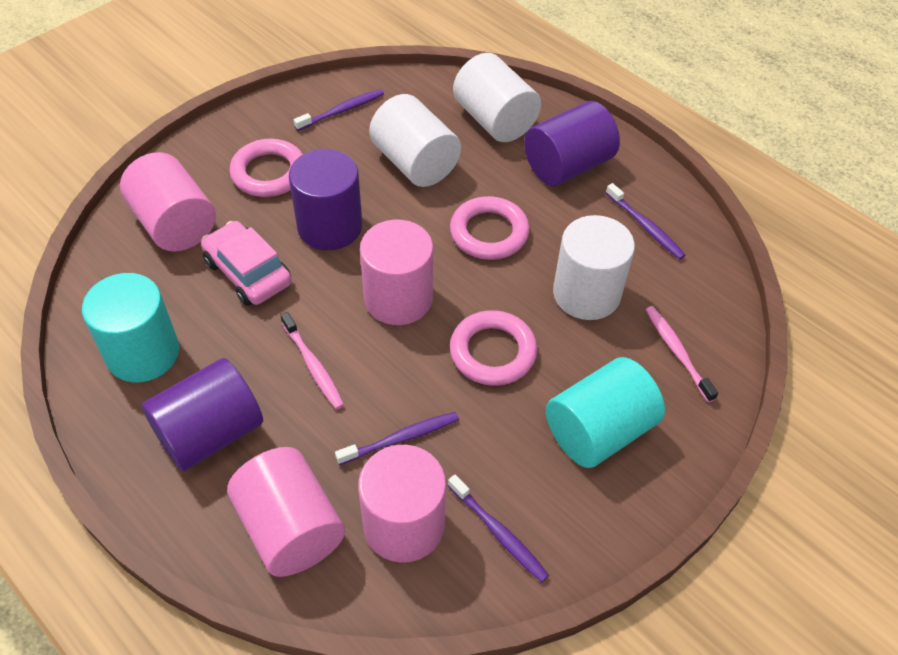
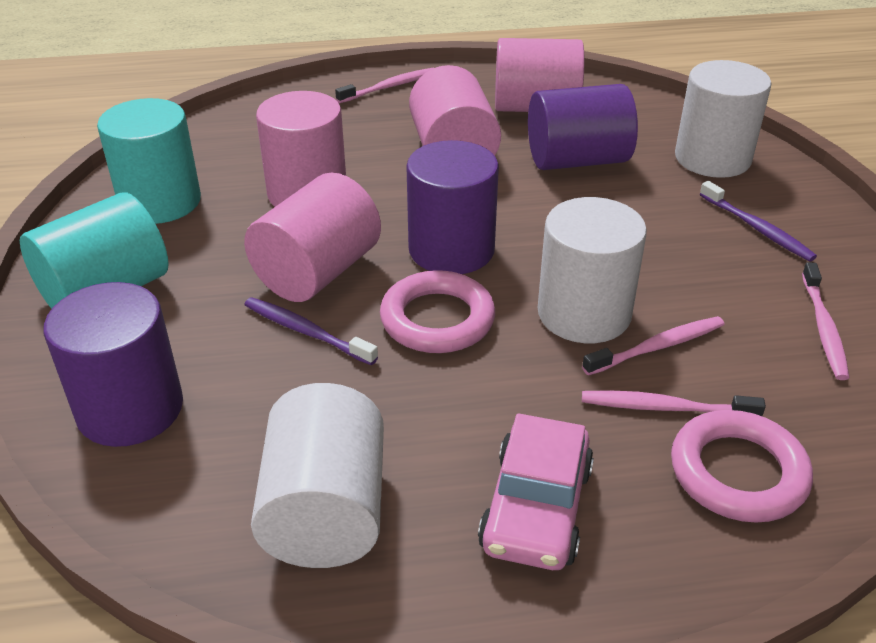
pink ring: [230,139,303,197] [450,196,530,260] [450,310,537,386] = 3 -> [380,270,495,353] [671,410,813,523] = 2
pink toothbrush: [280,312,344,409] [646,306,718,402] = 2 -> [335,68,433,103] [582,316,725,376] [582,390,766,416] [802,262,849,380] = 4
purple toothbrush: [294,89,384,131] [335,412,459,465] [448,475,549,582] [606,183,686,259] = 4 -> [244,297,378,365] [700,181,817,262] = 2

